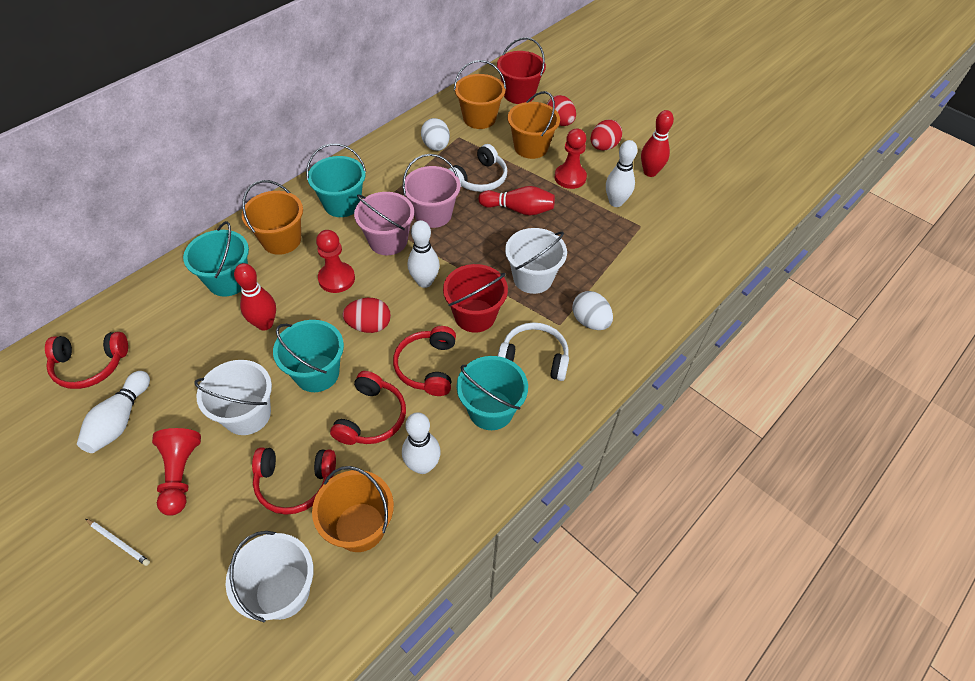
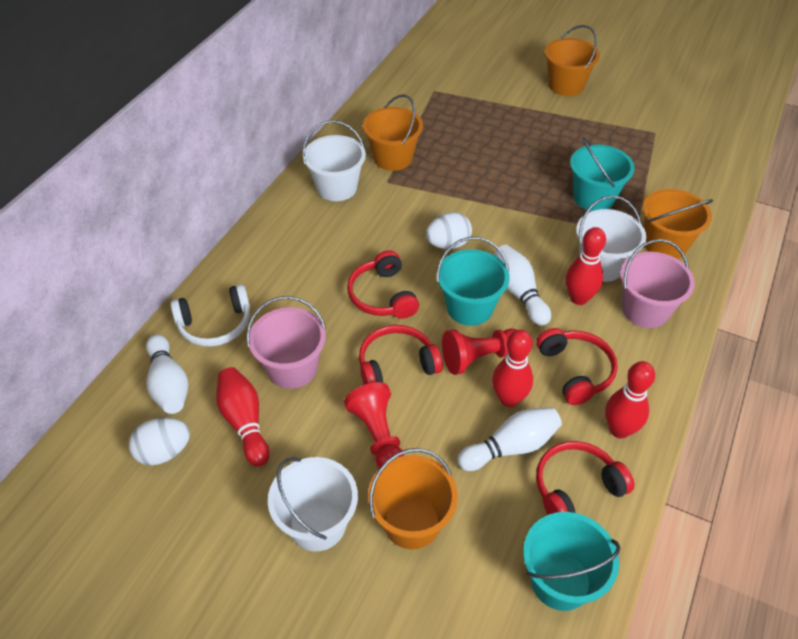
red bowling pin: [234,263,276,330] [478,186,555,216] [641,110,674,177] = 3 -> [216,367,270,467] [492,330,533,407] [566,227,606,305] [605,361,655,439] = 4
red bucket: [443,264,508,333] [497,37,546,104] = 2 -> none = 0
red egg: [342,298,391,333] [547,95,576,126] [591,120,622,151] = 3 -> none = 0
red pawn: [152,428,201,516] [316,230,355,293] [555,129,587,189] = 3 -> [344,382,404,468] [442,328,517,375] = 2
turquoise bucket: [183,221,249,297] [273,320,344,392] [306,143,366,217] [457,356,528,430] = 4 -> [437,237,510,326] [523,512,621,611] [570,137,635,211] = 3
white bowling pin: [77,371,150,453] [402,412,441,474] [408,220,440,288] [606,140,637,207] = 4 -> [146,334,188,414] [457,407,562,471] [494,245,551,326] = 3
white headphones: [448,144,507,192] [498,322,569,381] = 2 -> [170,284,250,347] = 1
white pencil: [86,519,150,566] = 1 -> none = 0

